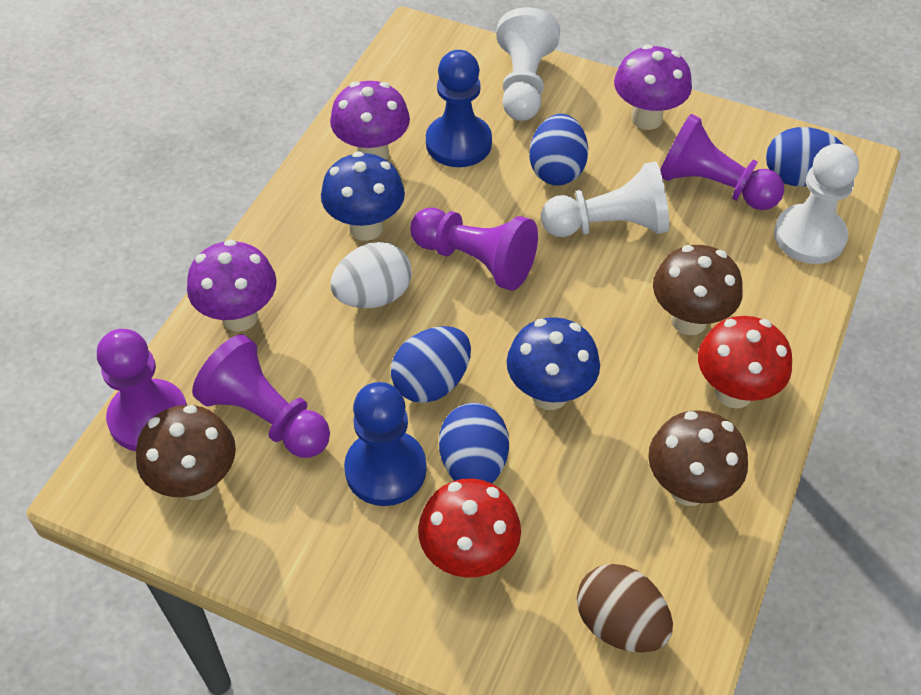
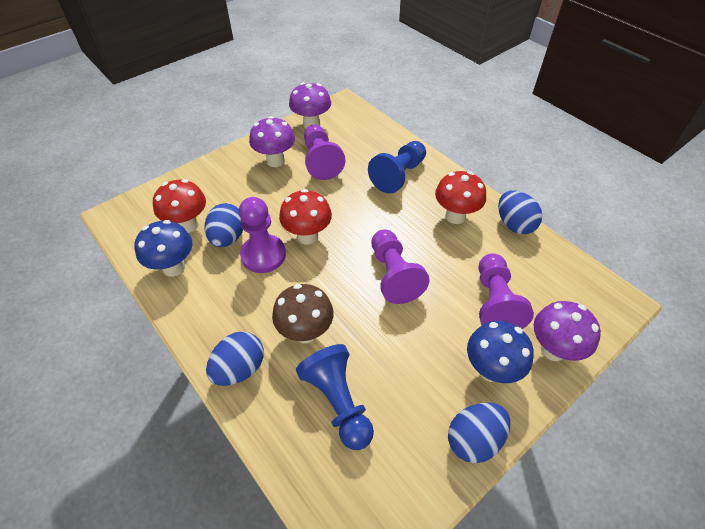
brown egg: [577,564,673,653] = 1 -> none = 0
brown mushroom: [136,405,236,500] [648,410,748,506] [653,245,743,335] = 3 -> [272,284,334,343] = 1
red mushroom: [418,478,521,578] [698,316,792,409] = 2 -> [153,179,206,233] [279,189,332,244] [435,171,486,224] = 3
white egg: [330,242,412,308] = 1 -> none = 0
white pawn: [496,7,560,121] [541,161,669,237] [774,144,859,264] = 3 -> none = 0

